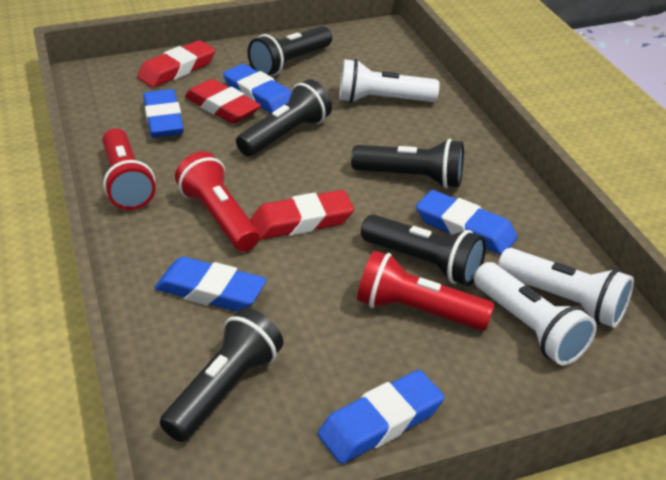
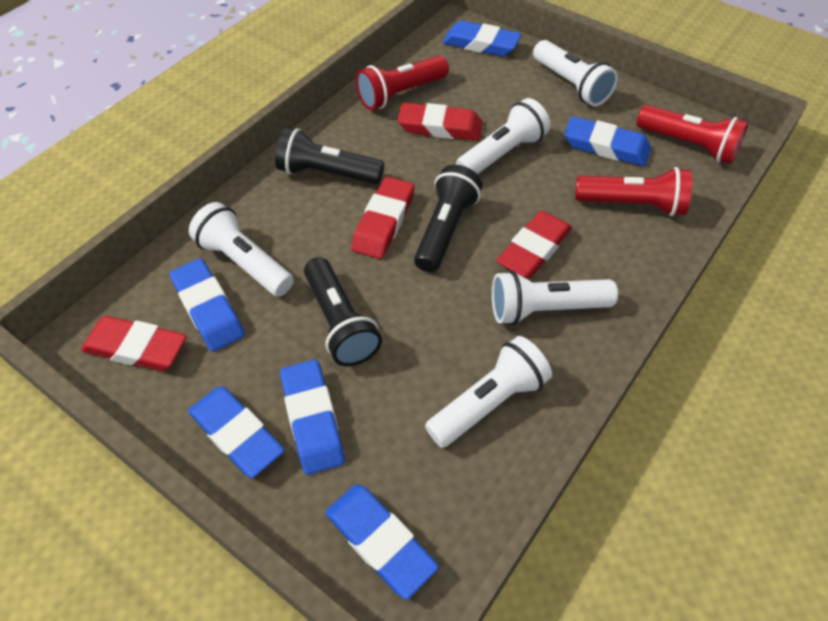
black flashlight: [160,308,283,442] [236,79,332,156] [248,26,332,76] [351,139,464,188] [361,215,486,286] = 5 -> [275,127,384,184] [304,257,382,366] [414,165,483,272] = 3
blue eraser: [143,89,184,138] [155,257,267,312] [223,64,292,113] [318,370,444,464] [416,190,518,255] = 5 -> [170,259,245,352] [188,386,284,478] [280,360,345,475] [325,484,439,599] [443,21,521,57] [564,116,651,166] = 6
red eraser: [137,40,215,88] [185,79,261,124] [251,190,354,240] = 3 -> [81,316,187,371] [352,177,415,259] [397,103,483,141] [497,211,572,279] = 4
white flashlight: [339,59,439,103] [474,262,597,365] [498,248,634,328] = 3 -> [189,202,294,297] [425,336,552,448] [456,98,550,174] [492,271,618,325] [533,40,618,107] = 5

